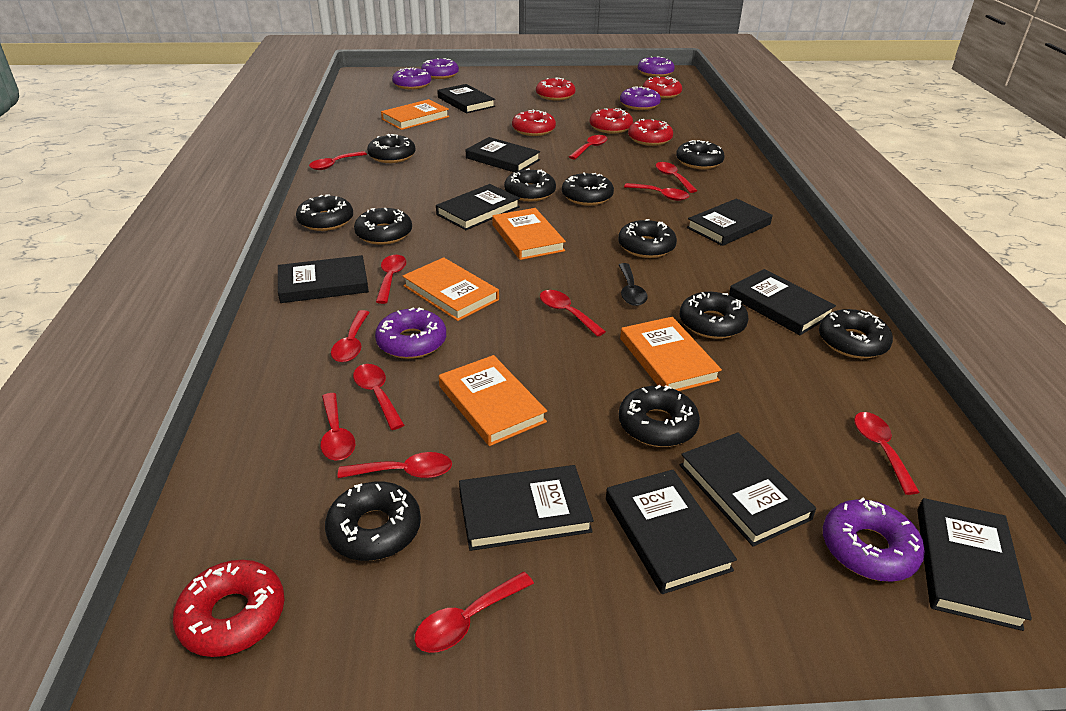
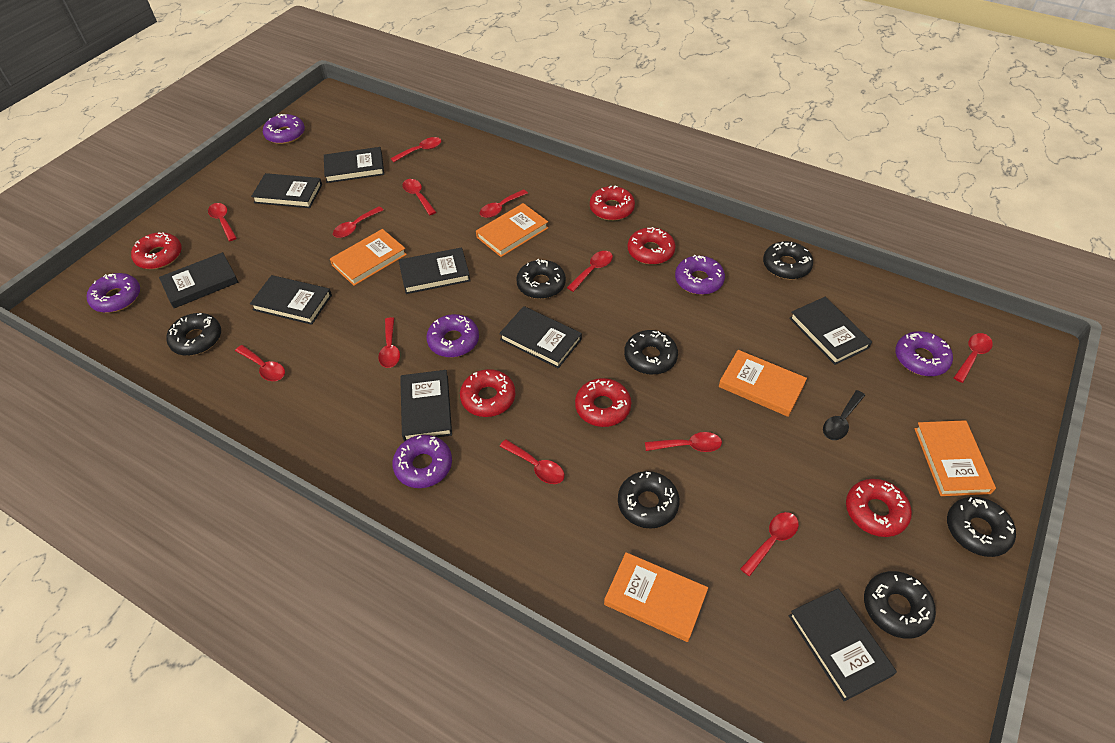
black book: [278,255,369,303] [436,184,520,230] [437,84,495,113] [459,465,594,551] [466,137,540,172] [606,470,737,594] [680,432,816,547] [687,198,772,246] [729,269,836,335] [917,498,1032,631] = 10 -> [159,252,238,308] [250,275,332,325] [251,173,322,208] [324,147,384,183] [399,247,470,294] [400,370,452,442] [499,306,582,368] [789,297,872,365] [789,589,897,701] = 9
black donut: [296,194,353,231] [325,482,421,561] [354,208,412,245] [367,134,416,163] [504,168,556,201] [562,172,614,205] [618,219,677,258] [619,385,700,447] [676,140,725,169] [680,292,749,339] [819,309,893,359] = 11 -> [166,313,221,356] [516,259,566,299] [618,471,680,529] [624,330,678,375] [763,241,813,279] [864,571,936,639] [947,497,1016,557] = 7

